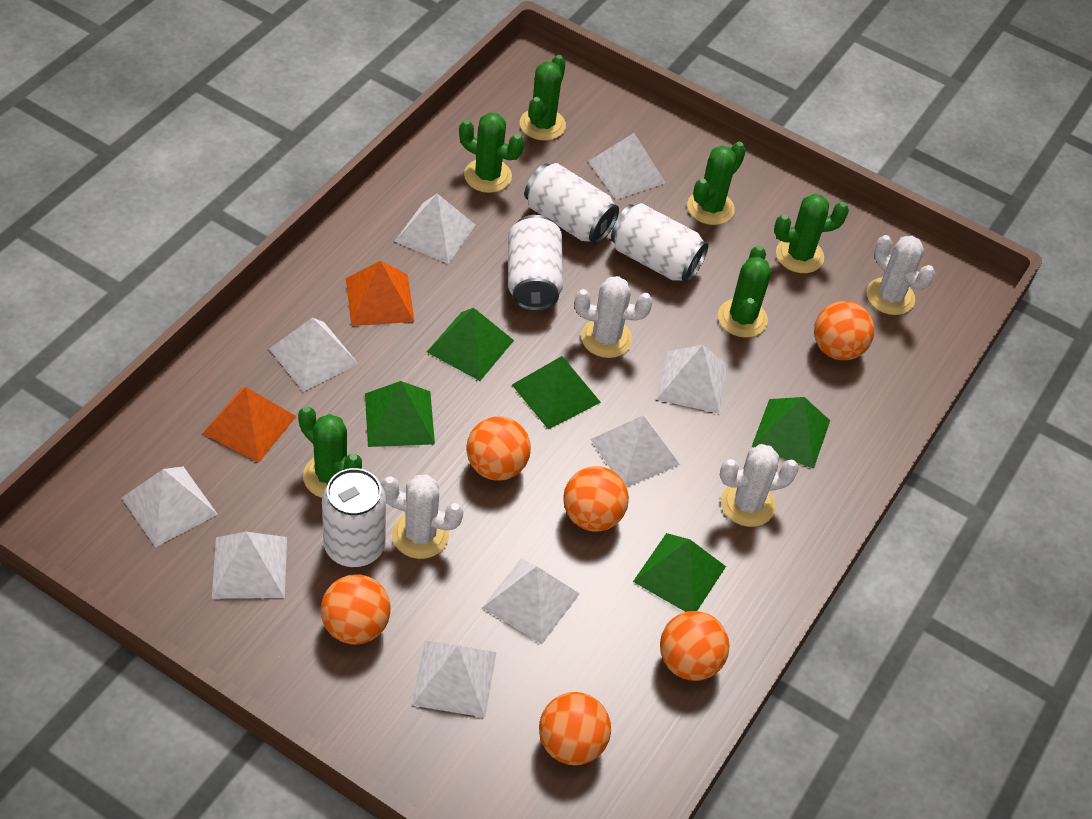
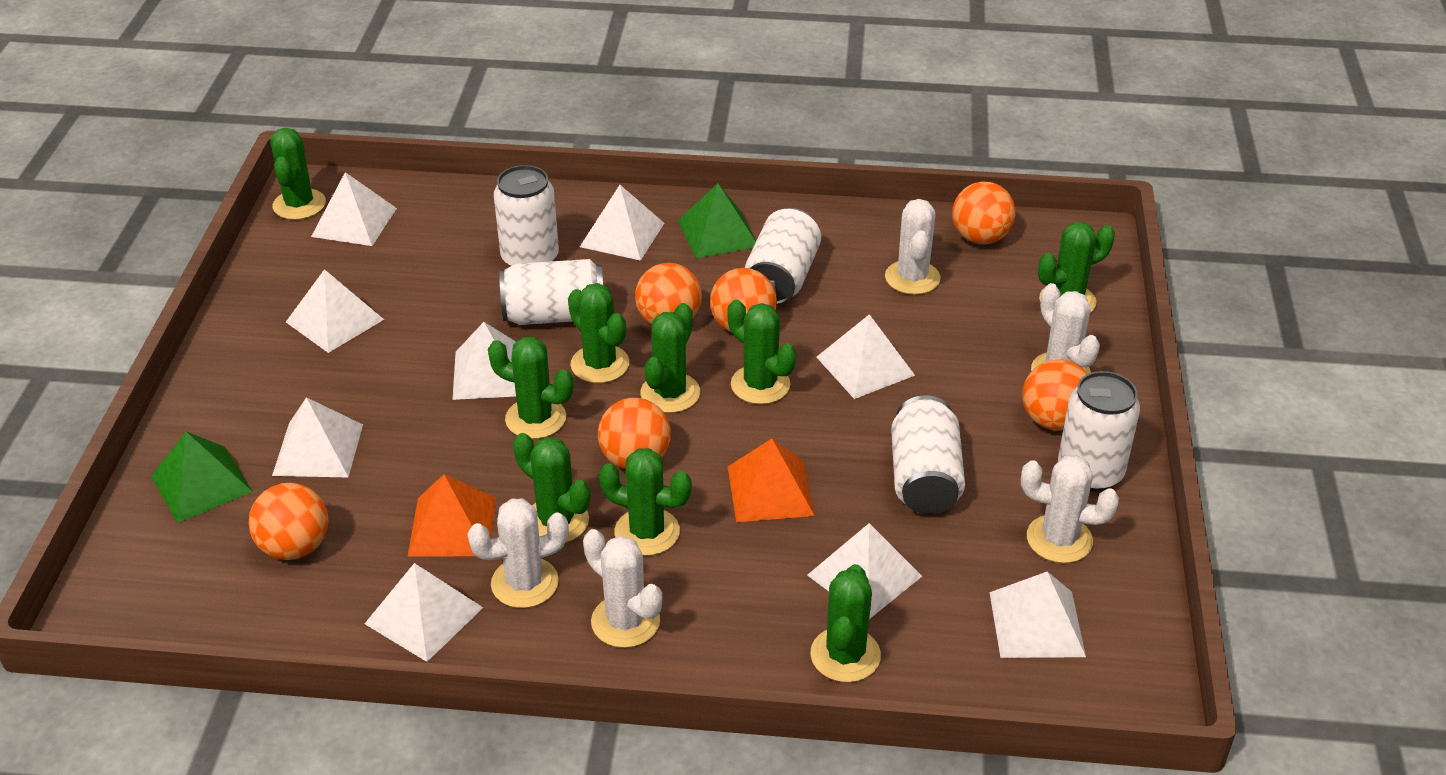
green cactus: [298,406,362,498] [459,112,524,193] [520,55,566,141] [687,142,746,225] [718,245,771,338] [774,194,849,273] = 6 -> [270,128,326,220] [488,337,574,439] [513,433,590,543] [568,283,629,383] [599,448,692,556] [640,303,700,413] [727,300,796,404] [810,564,881,683] [1038,222,1115,313] = 9
green pyramid: [365,381,435,447] [427,308,514,381] [512,356,601,429] [633,533,726,612] [751,397,830,469] = 5 -> [151,432,253,523] [678,183,756,258] = 2
white cactus: [381,475,464,559] [574,276,653,358] [720,444,799,527] [866,235,935,315] = 4 -> [468,498,569,608] [583,529,662,648] [885,199,941,295] [1021,455,1119,563] [1031,283,1100,374] = 5
white can: [322,468,386,567] [508,215,563,311] [525,163,619,244] [611,203,708,283] = 4 -> [494,165,559,266] [499,259,603,325] [745,208,821,305] [891,395,965,514] [1058,371,1140,492] = 5

